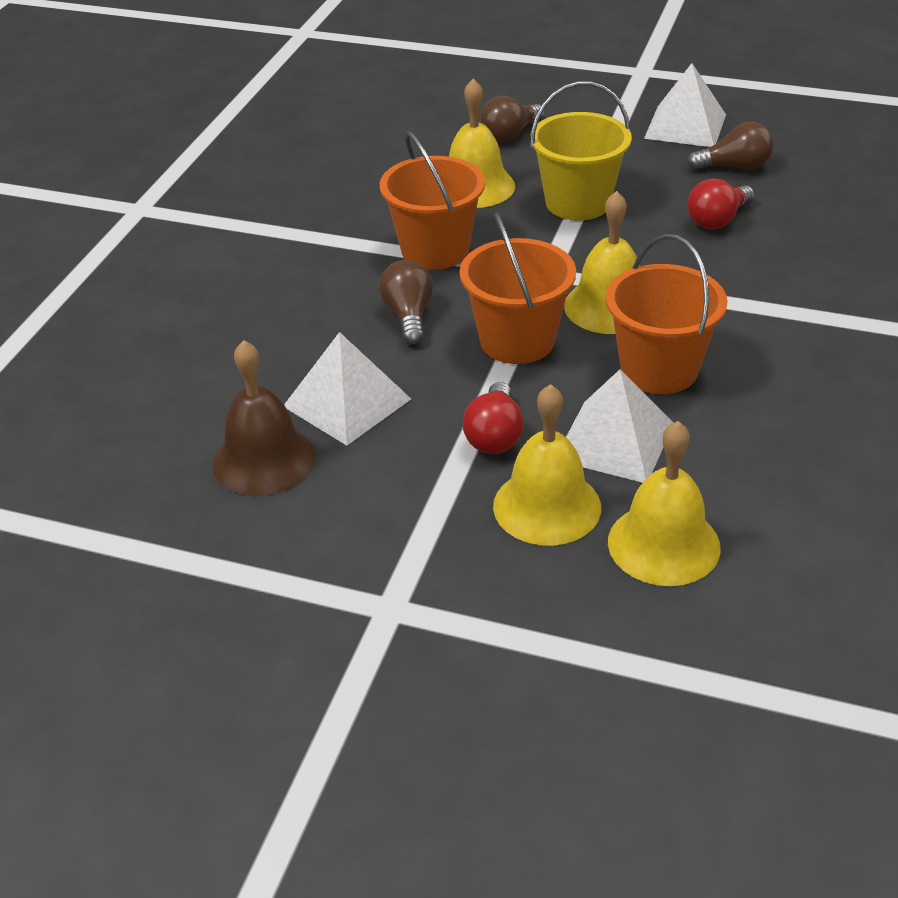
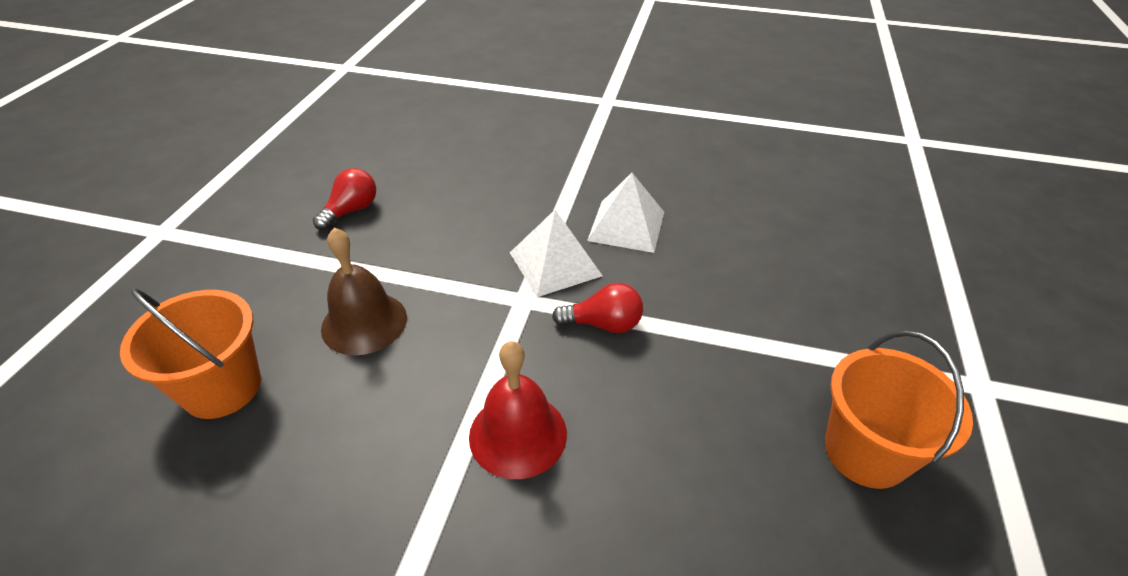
brown light bulb: [379,260,433,345] [480,96,544,142] [687,121,774,170] = 3 -> none = 0
orange bucket: [380,131,485,270] [460,212,576,364] [606,234,728,394] = 3 -> [120,288,261,419] [825,331,973,489] = 2
red bell: none = 0 -> [469,341,567,479] = 1
white pyramid: [284,332,411,446] [566,370,673,483] [644,63,726,147] = 3 -> [510,210,603,297] [587,173,664,253] = 2
yellow bell: [449,78,515,208] [493,384,601,546] [564,191,640,334] [608,421,721,586] = 4 -> none = 0
yellow bucket: [530,81,632,220] = 1 -> none = 0

